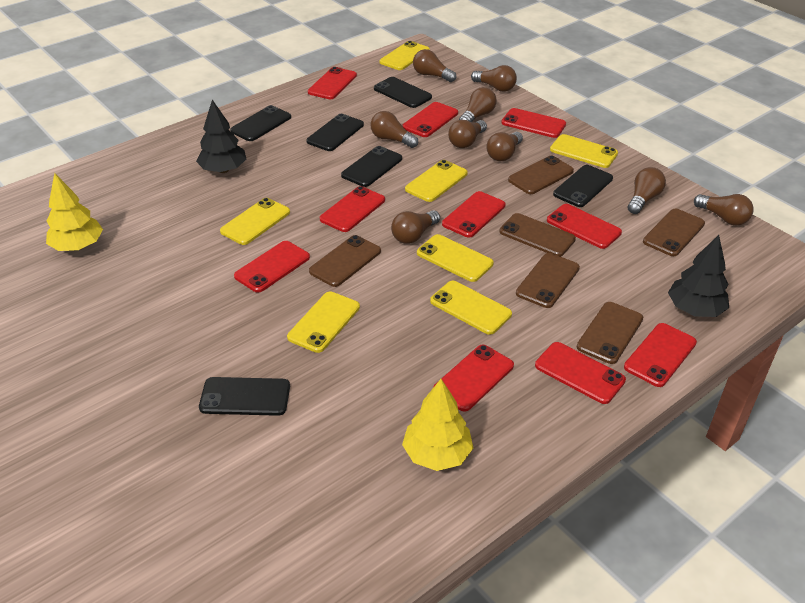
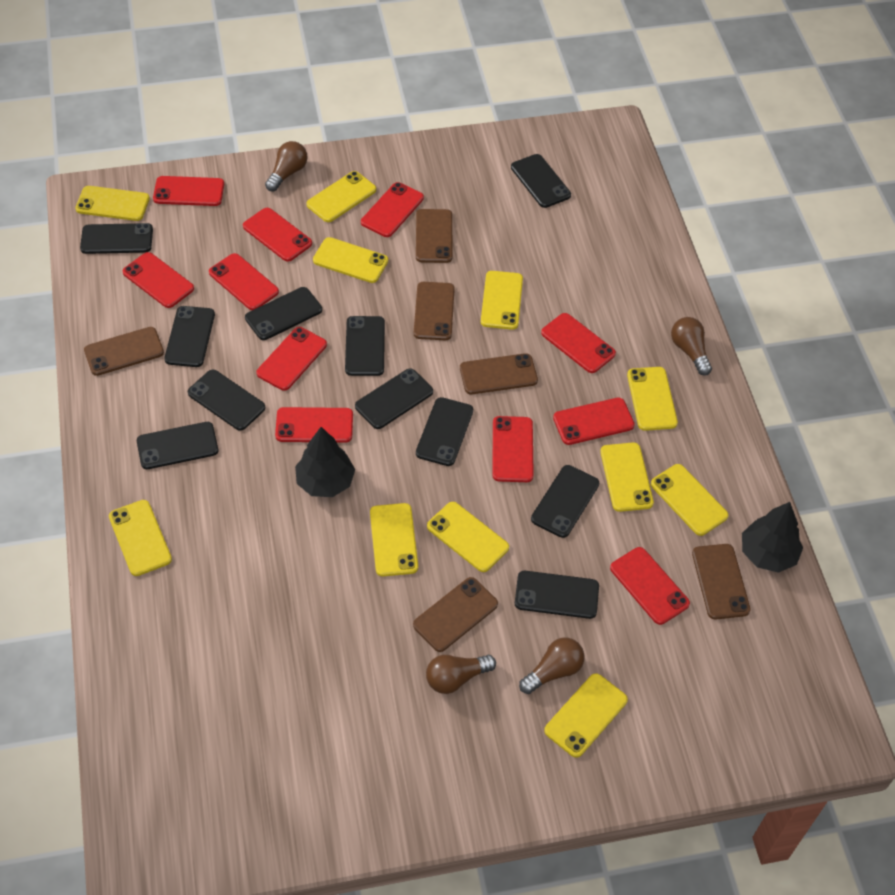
black phone: [199,377,290,416] [230,105,291,141] [306,114,364,151] [341,146,402,187] [374,77,432,108] [553,165,613,207] = 6 -> [80,223,153,254] [137,422,218,469] [164,306,215,367] [188,370,265,431] [245,287,322,340] [345,316,385,376] [355,368,433,429] [416,397,473,466] [511,154,571,208] [515,571,599,619] [531,465,599,538] = 11
brown light bulb: [371,111,418,148] [391,210,440,244] [413,49,456,82] [448,120,487,148] [459,87,497,122] [471,65,517,92] [486,132,523,161] [628,167,666,214] [694,194,754,226] = 9 -> [265,141,308,191] [426,655,496,694] [519,637,584,694] [671,317,712,376] = 4
red phone: [234,241,310,293] [308,67,357,99] [320,186,385,232] [402,102,458,137] [433,345,514,412] [442,191,505,238] [501,108,566,138] [535,342,626,404] [547,204,622,249] [624,323,697,387] = 10 -> [123,252,194,308] [153,176,224,206] [209,253,279,310] [243,208,312,262] [256,327,327,391] [275,407,353,443] [361,182,424,237] [492,416,534,482] [541,313,616,373] [553,398,635,445] [610,547,690,625] = 11
yellow phone: [220,198,290,245] [287,291,360,353] [380,41,430,70] [405,160,468,202] [417,234,494,282] [430,281,512,335] [550,134,618,168] = 7 -> [75,186,150,221] [109,500,172,576] [306,171,376,222] [313,237,388,283] [370,503,418,576] [427,502,509,572] [481,271,523,330] [544,673,628,758] [600,442,654,512] [627,367,678,431] [651,464,728,536] = 11
yellow tree: [46,173,103,251] [402,379,473,471] = 2 -> none = 0

